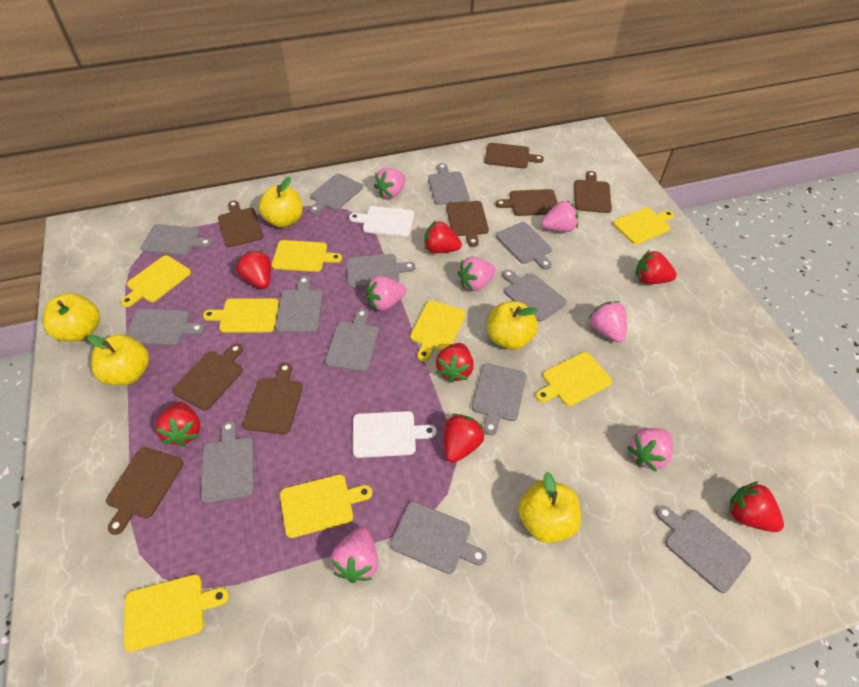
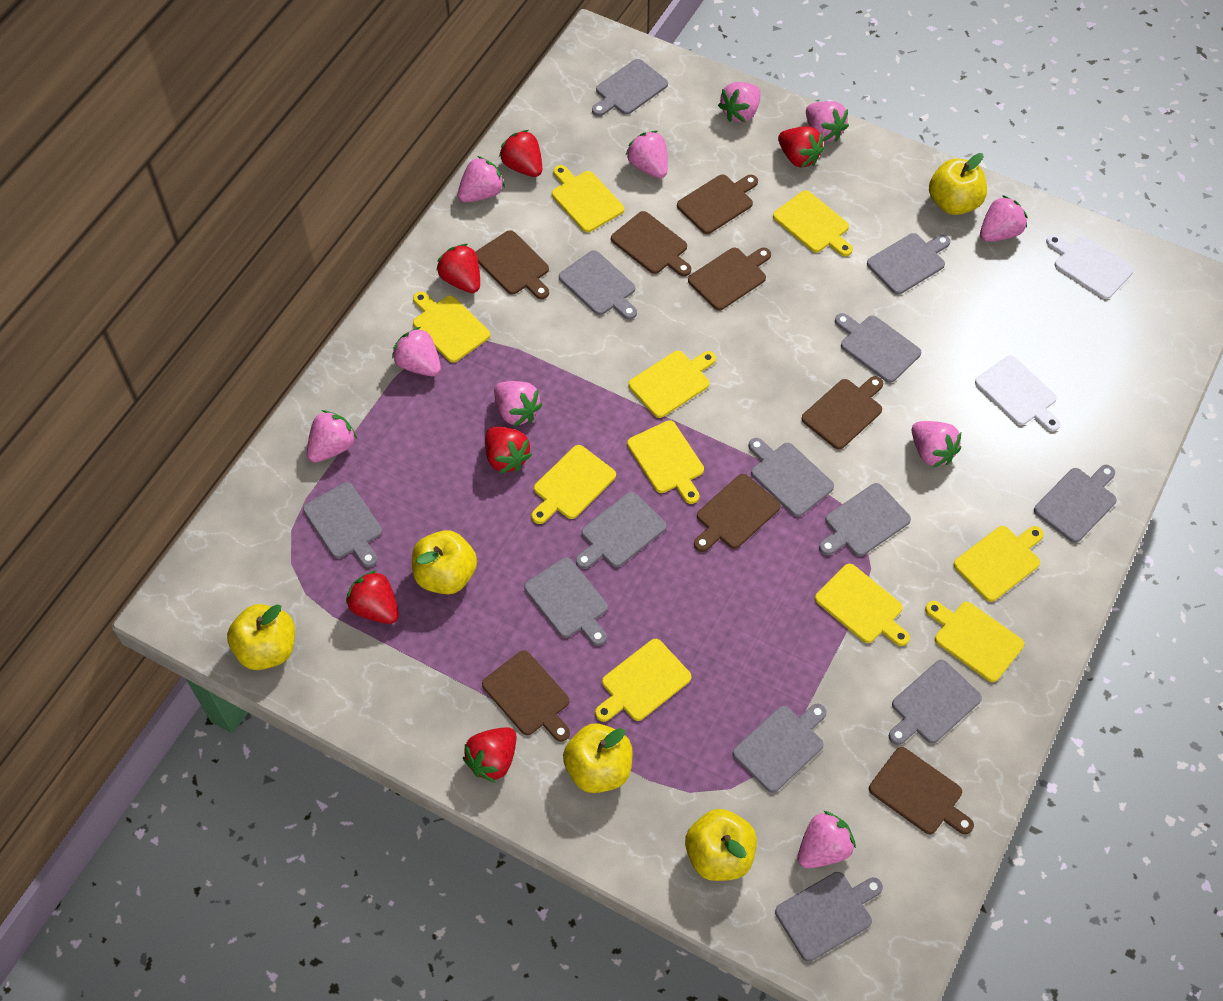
pink strawberry: [331,527,378,583] [366,276,406,311] [374,168,406,198] [457,257,496,291] [541,200,578,232] [588,301,627,343] [627,428,673,472] = 7 -> [307,410,357,463] [392,327,441,376] [458,156,505,202] [494,381,543,427] [626,131,668,178] [718,82,761,122] [798,811,856,868] [806,101,849,142] [912,421,961,468] [980,195,1028,242] = 10
red strawberry: [155,402,200,447] [236,250,271,289] [424,220,462,253] [436,343,474,383] [444,414,485,463] [635,250,677,284] [729,481,784,532] = 7 -> [346,570,399,624] [436,244,480,293] [463,727,517,783] [485,427,532,474] [499,130,542,177] [778,126,824,168] = 6
yellow cutting board: [121,255,191,307] [124,574,229,652] [203,298,279,332] [272,240,342,272] [280,474,372,538] [410,300,466,361] [536,352,612,406] [613,208,674,244] = 8 -> [413,291,490,363] [531,445,616,524] [552,165,624,232] [595,639,691,722] [627,420,704,504] [628,351,716,418] [773,190,853,256] [815,564,910,646] [925,601,1024,682] [954,526,1044,602] = 10

